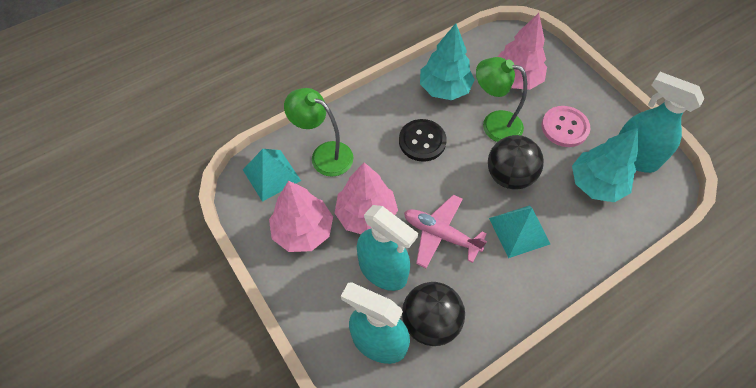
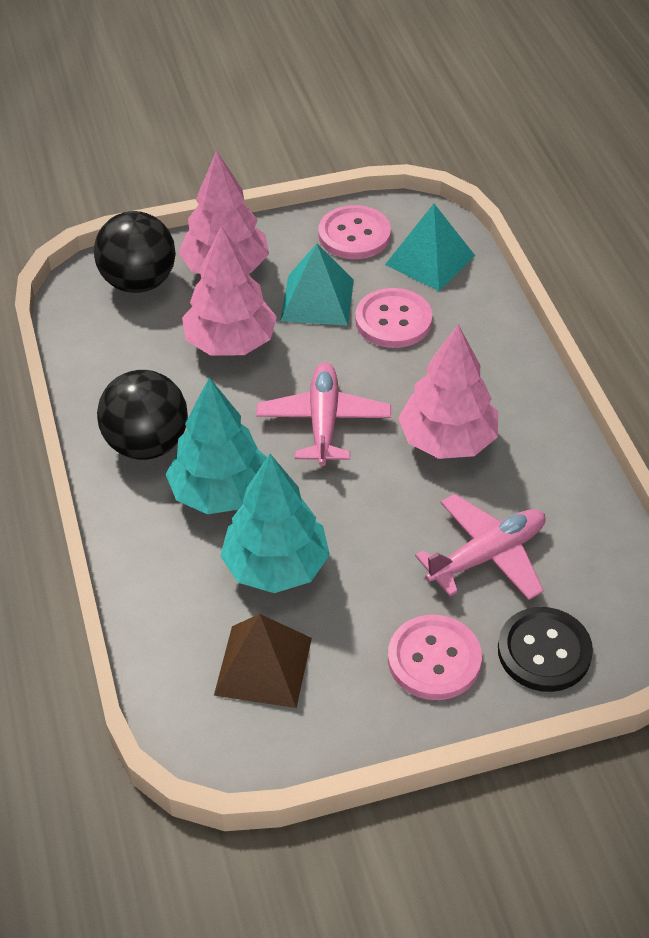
brown pyramid: none = 0 -> [214,614,312,708] = 1
green lamp: [284,88,353,177] [476,57,527,142] = 2 -> none = 0
pink button: [542,106,590,147] = 1 -> [318,205,391,259] [355,288,432,348] [388,615,482,700] = 3
pink plane: [404,195,487,268] = 1 -> [256,362,391,466] [415,494,545,600] = 2
turquoise spray bottle: [341,282,410,364] [357,205,418,291] [618,72,704,173] = 3 -> none = 0

